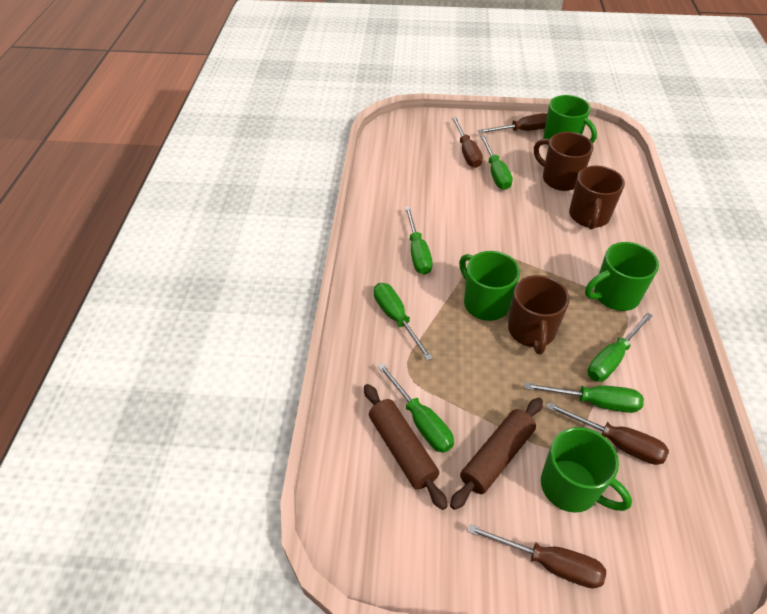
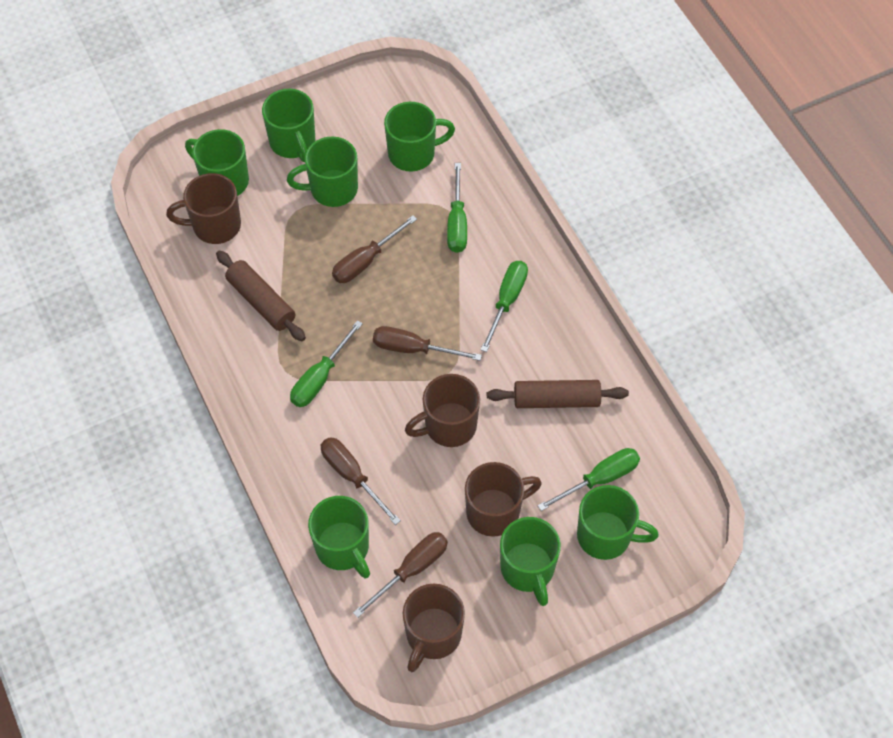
brown mug: [508,275,570,354] [534,132,593,191] [569,166,625,230] = 3 -> [166,173,241,244] [403,584,465,672] [405,374,480,447] [465,462,542,537] = 4
green mug: [459,251,520,321] [541,427,632,513] [543,95,597,145] [585,242,659,311] = 4 -> [185,129,249,196] [262,89,315,162] [287,136,358,207] [308,496,370,579] [384,102,455,172] [500,517,561,606] [577,485,659,560] = 7
green screwdriver: [374,283,433,360] [377,363,454,453] [405,206,433,275] [480,136,513,190] [524,383,644,413] [587,312,653,381] = 6 -> [290,320,363,407] [447,163,467,253] [480,261,528,352] [537,448,640,511] = 4

